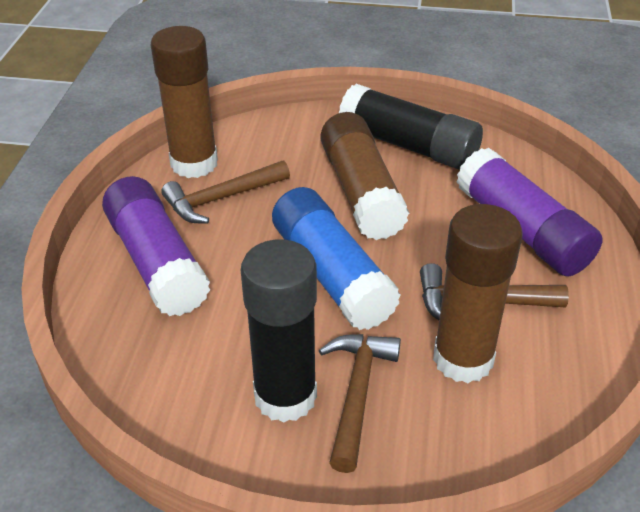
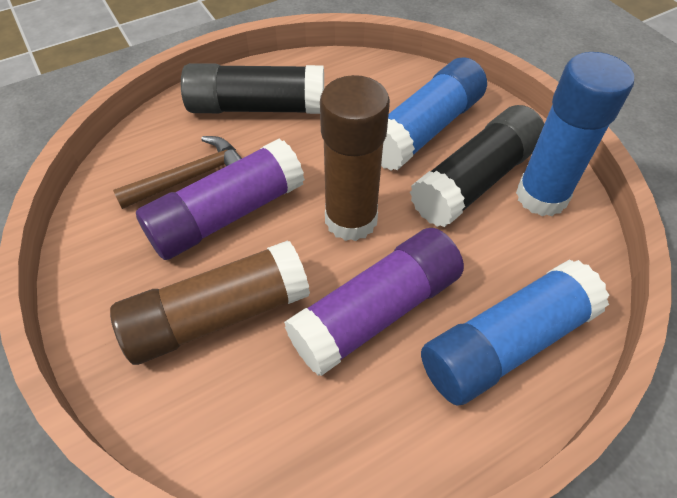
blue glue stick: [272,187,401,330] = 1 -> [381,57,487,171] [421,259,609,406] [516,52,634,216] = 3
brown glue stick: [151,26,218,178] [321,112,409,240] [433,204,523,383] = 3 -> [110,240,310,365] [320,75,390,241] = 2
brown hammer: [161,160,290,224] [319,334,401,473] [420,263,569,320] = 3 -> [113,136,242,209] = 1

